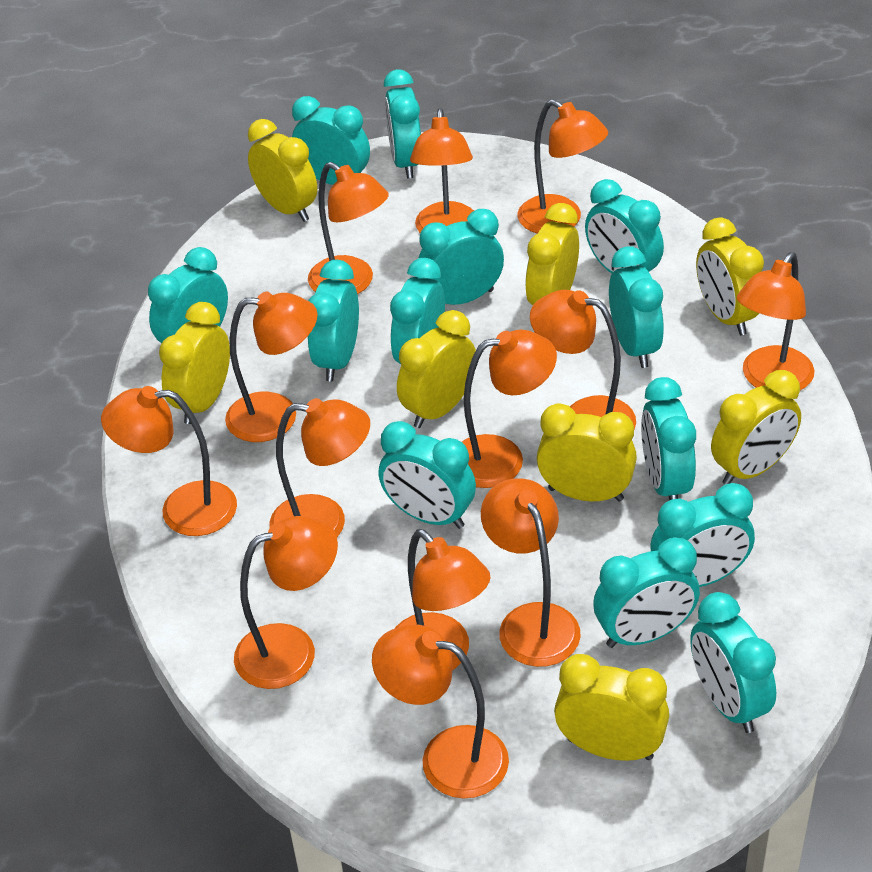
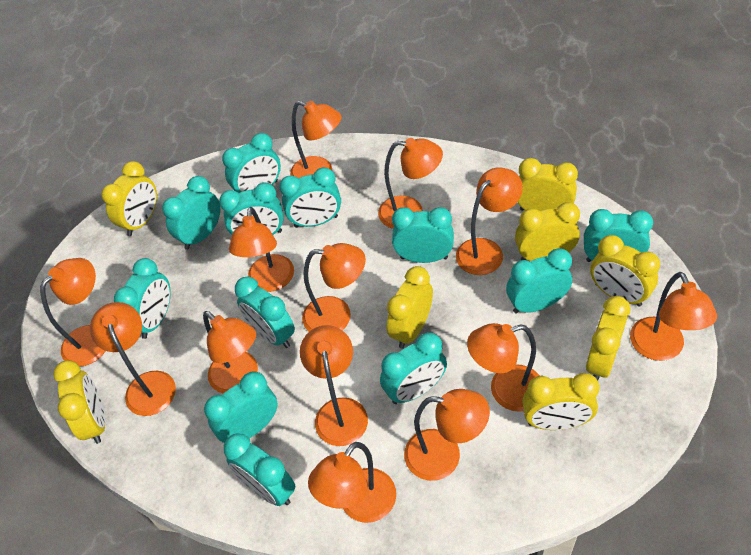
turquoise clock: [148,247,228,343] [292,96,370,185] [308,260,359,381] [379,421,476,529] [384,69,421,179] [390,258,445,364] [418,209,504,305] [585,179,664,273] [593,537,700,648] [609,246,664,368] [641,377,696,501] [651,483,755,587] [690,592,776,733] = 13 -> [114,258,171,339] [162,176,220,250] [204,371,278,443] [219,182,284,235] [222,133,281,193] [224,433,296,506] [235,277,295,348] [279,167,341,228] [380,332,447,404] [392,207,454,263] [506,248,572,314] [584,209,653,262] = 12

